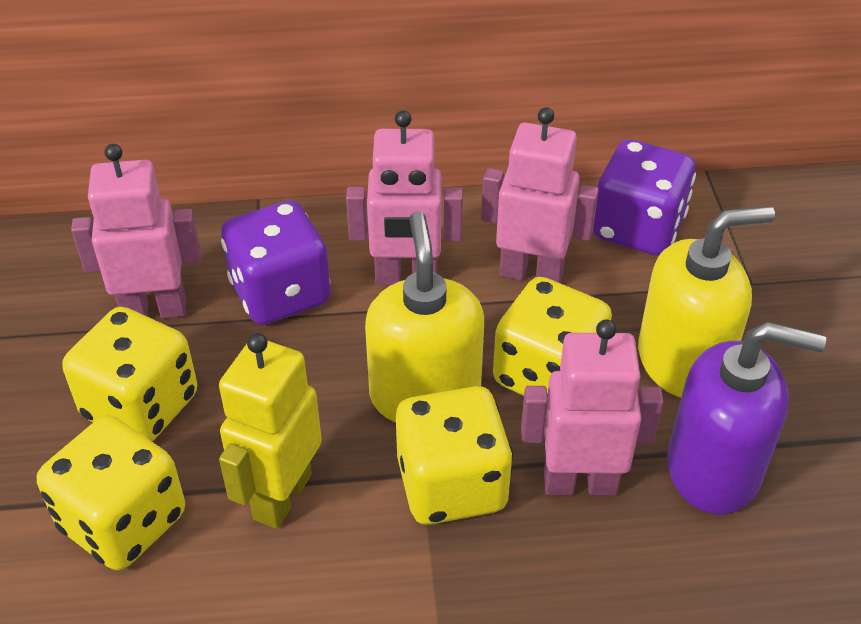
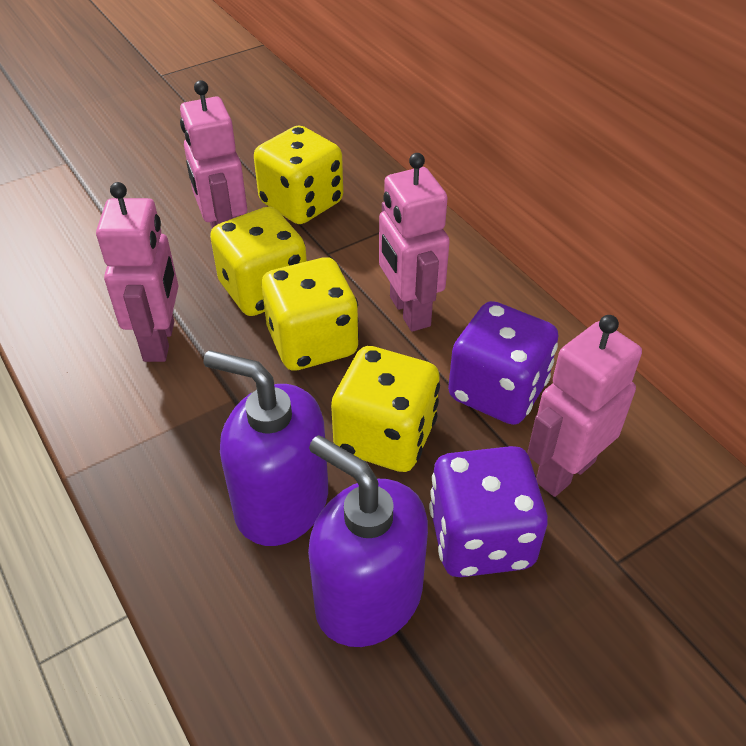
purple soap dispenser: [667,322,826,514] = 1 -> [203,350,328,546] [308,435,428,647] = 2
yellow robot: [219,333,322,529] = 1 -> none = 0
yellow soap dispenser: [365,211,484,423] [638,206,775,398] = 2 -> none = 0

